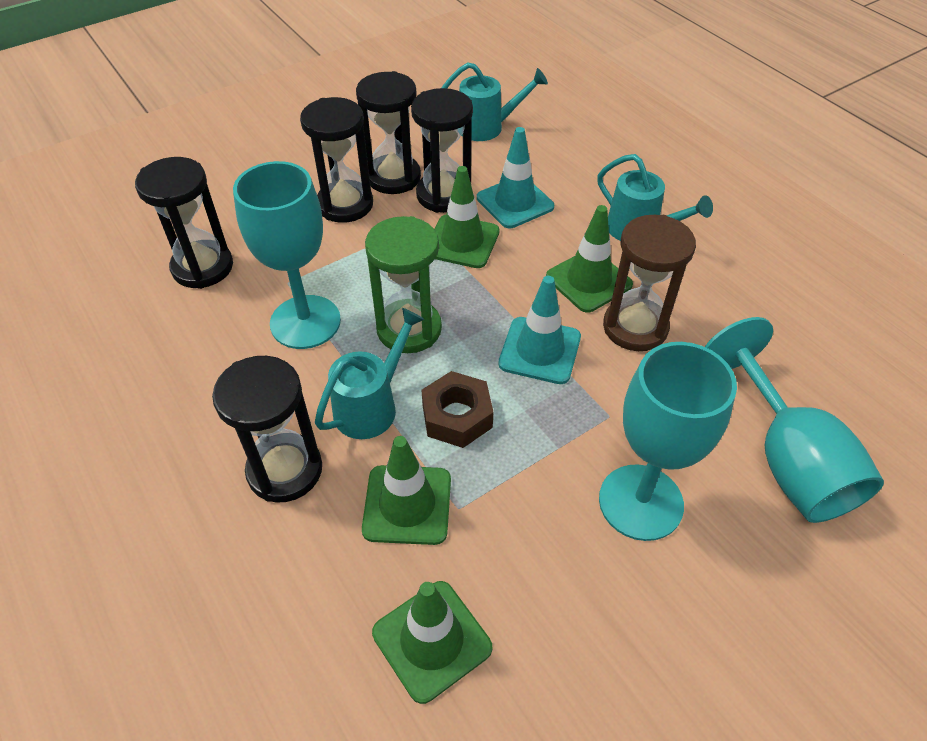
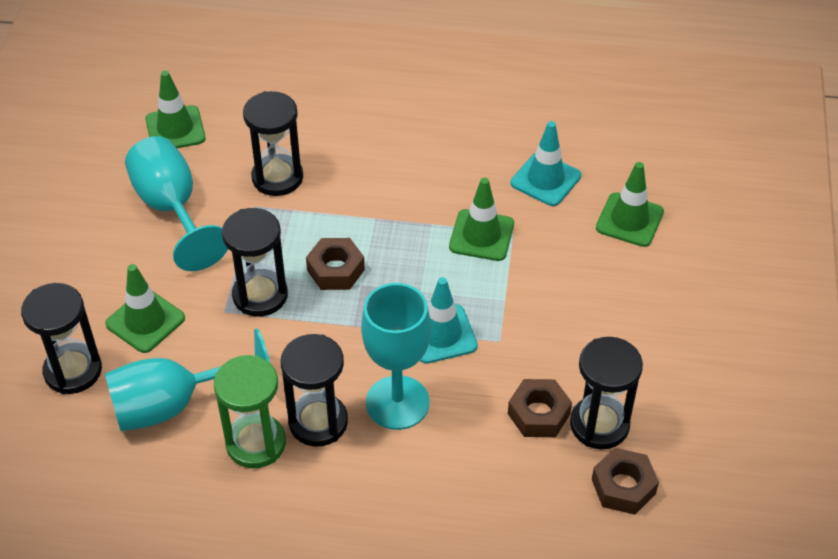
brown hourglass: [603,215,696,351] = 1 -> none = 0
brown nut: [421,371,494,448] = 1 -> [306,238,365,290] [508,379,572,437] [592,448,659,515] = 3
turquoise watering can: [315,308,425,439] [441,62,548,141] [597,154,713,241] = 3 -> none = 0

